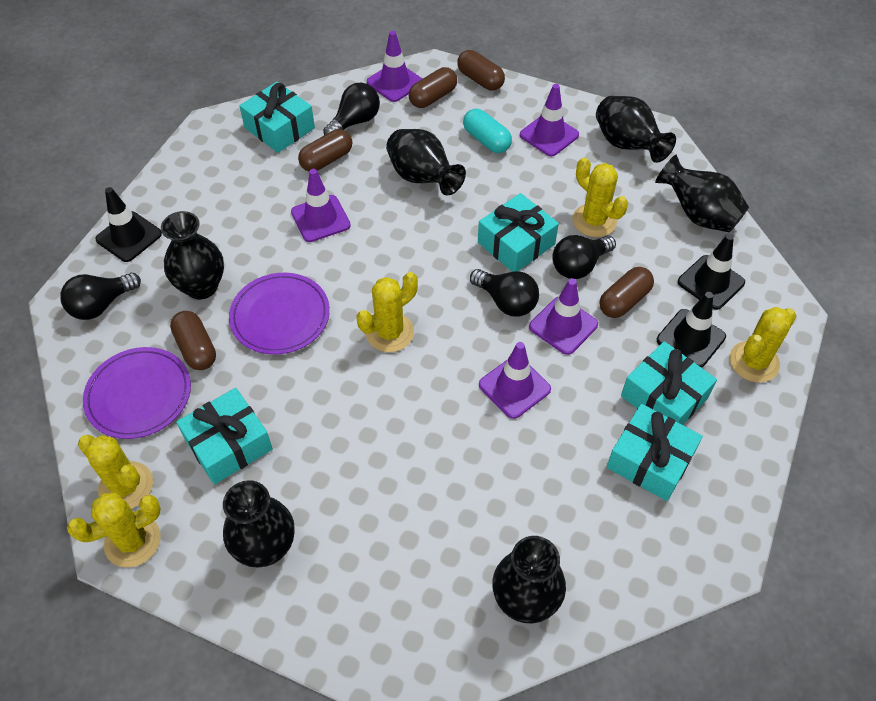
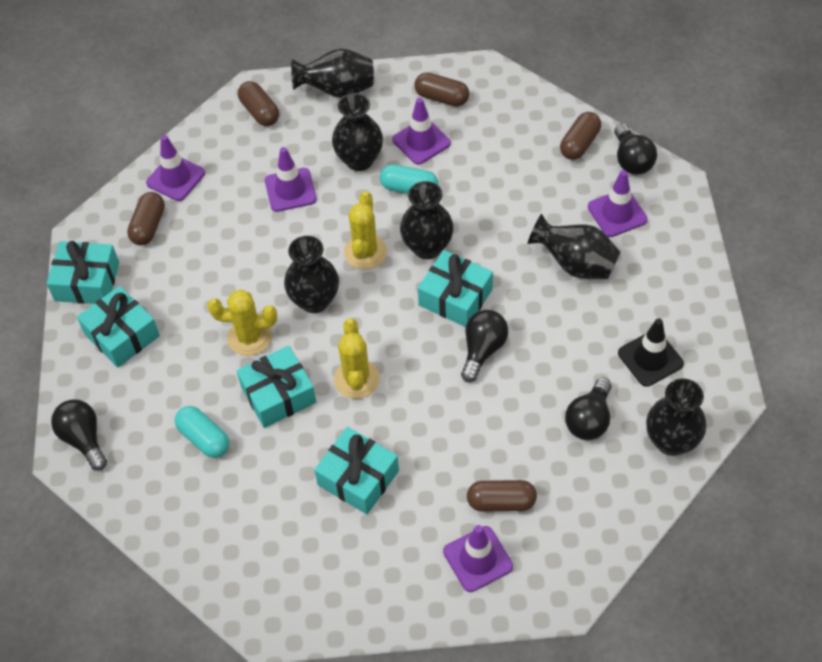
black traffic cone: [95,187,162,262] [657,292,726,368] [678,234,745,310] = 3 -> [618,318,684,387] = 1
purple plate: [83,347,191,439] [229,273,330,355] = 2 -> none = 0
turquoise capsule: [463,109,512,153] = 1 -> [175,406,230,458] [380,164,439,194] = 2
yellow cactus: [67,493,161,568] [78,435,153,509] [357,272,418,352] [572,158,628,237] [730,307,796,383] = 5 -> [207,289,277,356] [334,318,380,399] [344,191,387,269] = 3

